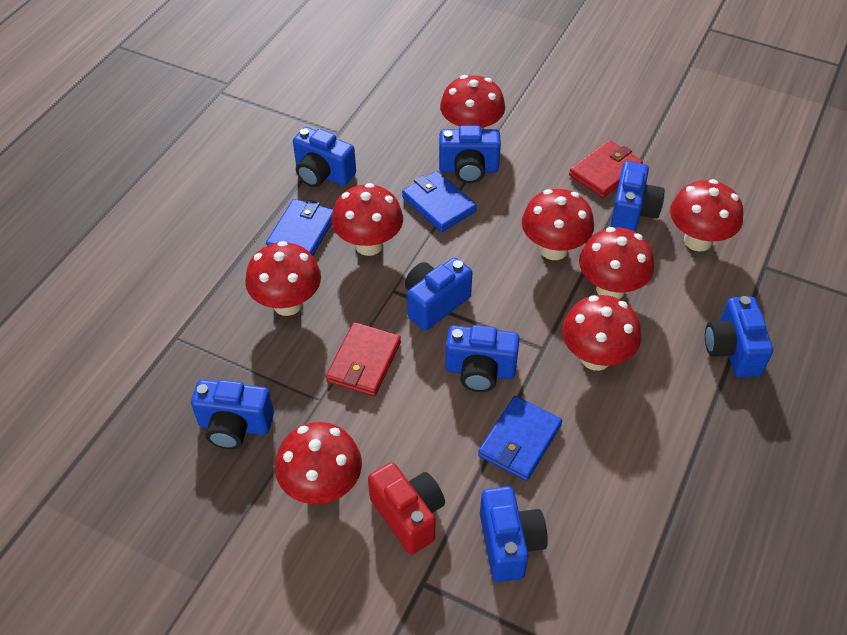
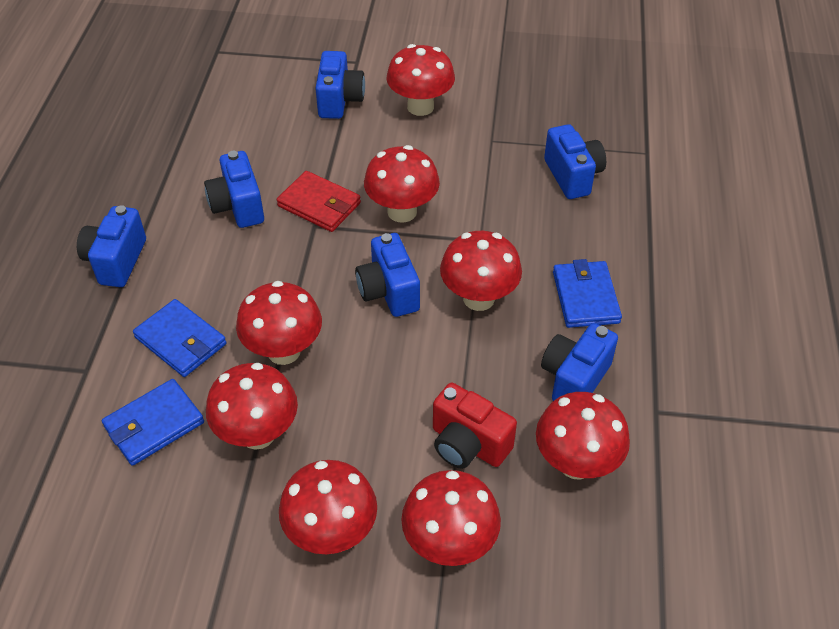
blue camera: [191,380,274,449] [293,127,356,187] [405,257,472,331] [439,125,501,183] [445,325,520,392] [480,486,548,582] [610,161,665,232] [705,296,773,377] = 8 -> [77,205,146,287] [204,151,264,228] [315,51,365,119] [355,233,420,317] [541,323,618,401] [544,124,606,199] = 6
red wallet: [326,322,401,396] [569,140,643,198] = 2 -> [277,171,361,232] = 1

